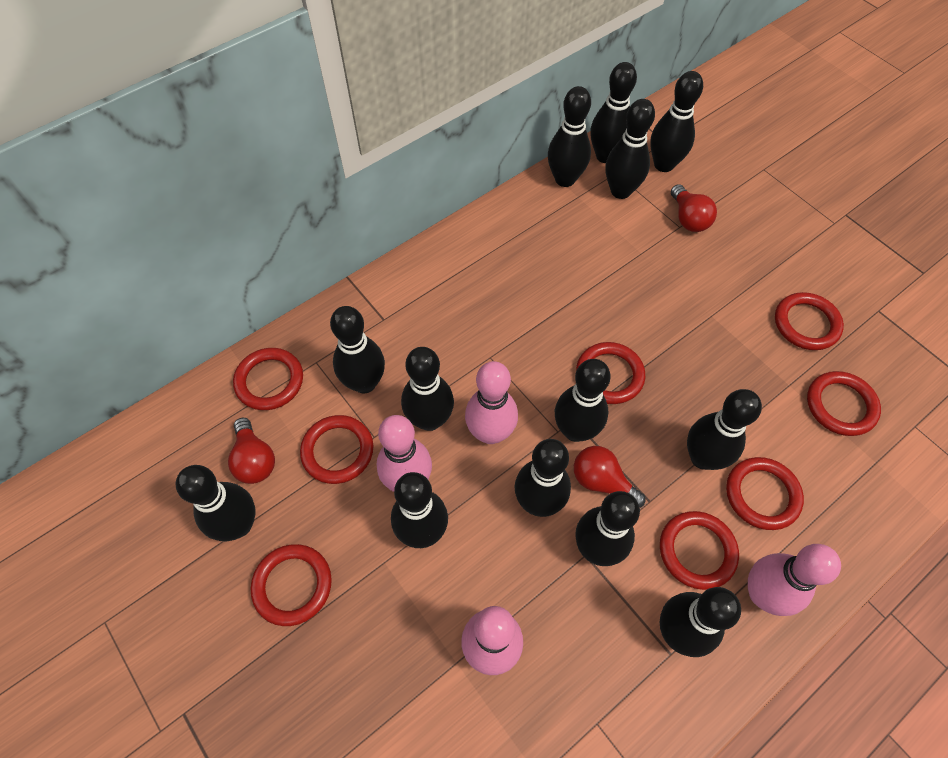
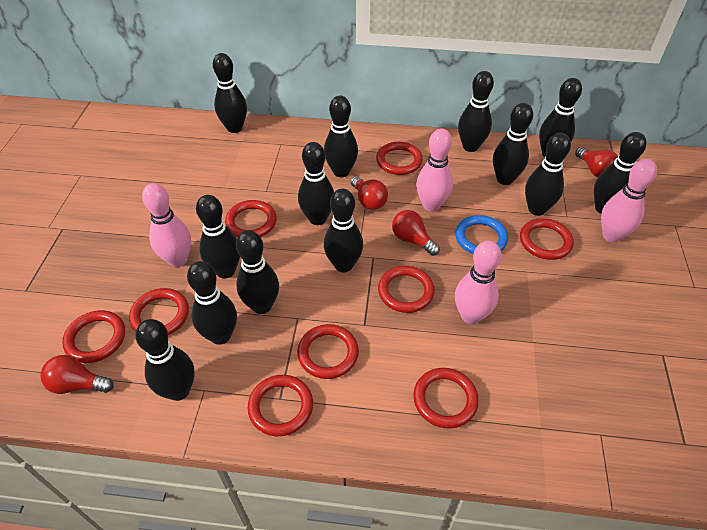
blue ring: none = 0 -> [455,215,508,254] = 1
red light bulb: [228,418,275,484] [574,446,645,508] [671,184,717,232] = 3 -> [40,355,114,394] [351,176,388,210] [392,210,440,256] [575,147,618,177] = 4
red ring: [233,348,303,410] [251,544,332,626] [300,415,373,484] [576,342,646,404] [660,511,739,590] [726,457,804,530] [775,292,844,350] [807,371,881,436] = 8 -> [62,310,125,363] [129,288,189,335] [225,200,277,237] [247,375,313,436] [297,324,359,379] [376,142,423,175] [378,266,435,313] [413,368,479,428] [520,218,574,260] = 9

